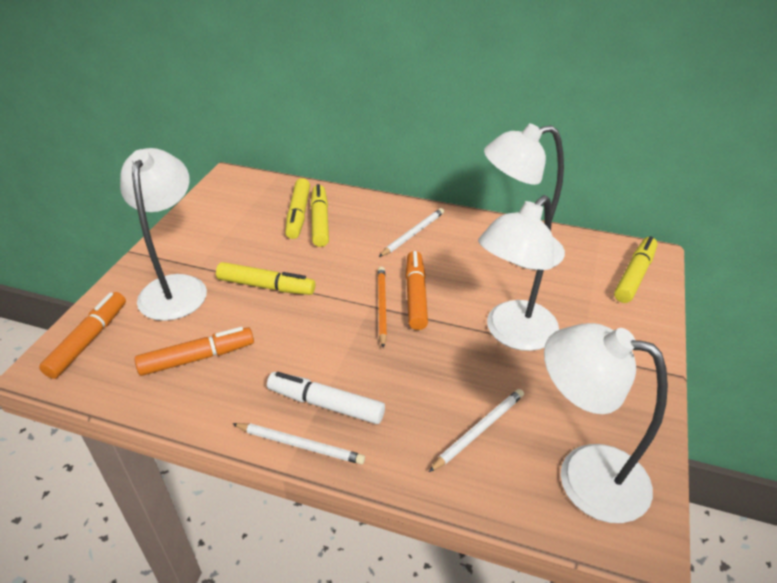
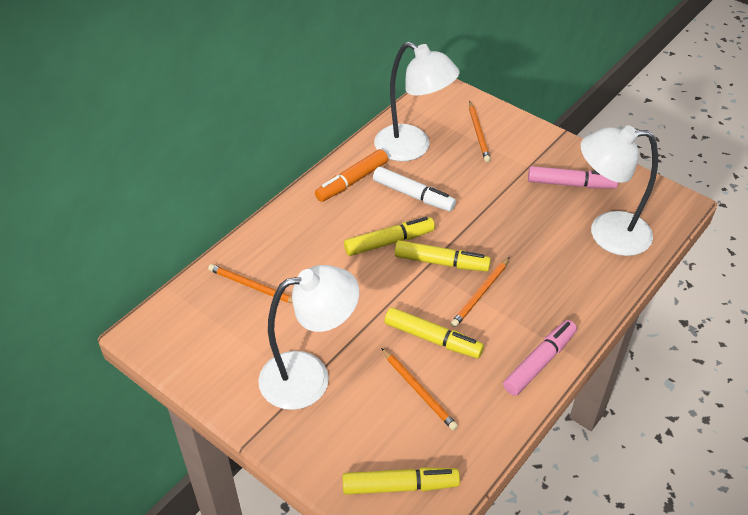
orange marker: [39,292,126,379] [135,327,254,376] [405,251,428,330] = 3 -> [315,149,388,202] = 1
orange pencil: [378,267,387,348] = 1 -> [208,264,293,303] [381,348,458,430] [451,257,510,327] [469,101,491,162] = 4
pink marker: none = 0 -> [503,320,577,396] [528,166,618,189] = 2
white lamp: [120,148,207,321] [478,195,559,351] [484,123,565,270] [544,323,668,523] = 4 -> [258,265,359,410] [374,42,460,161] [581,125,658,256] = 3
white pencil: [232,423,365,465] [379,208,444,257] [429,389,524,472] = 3 -> none = 0

